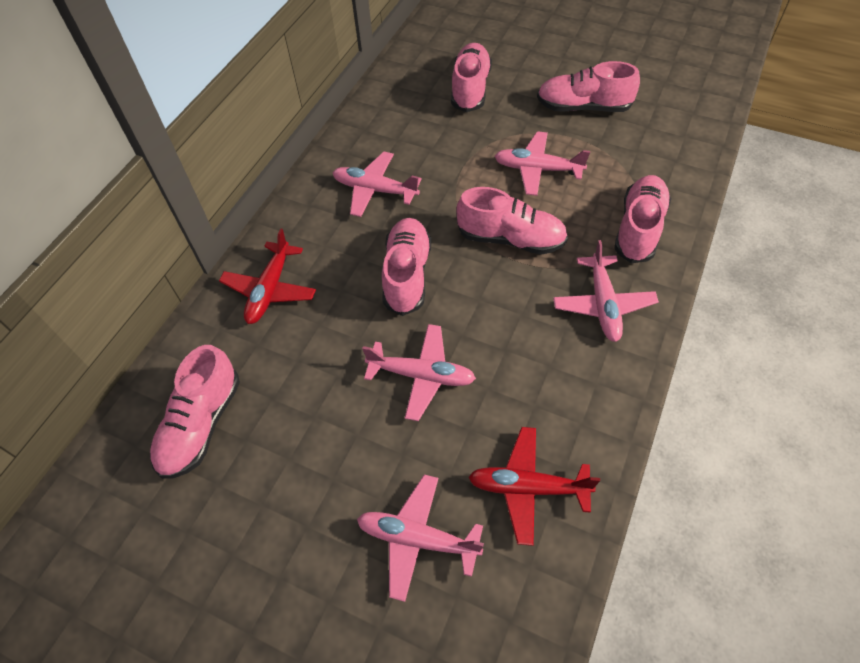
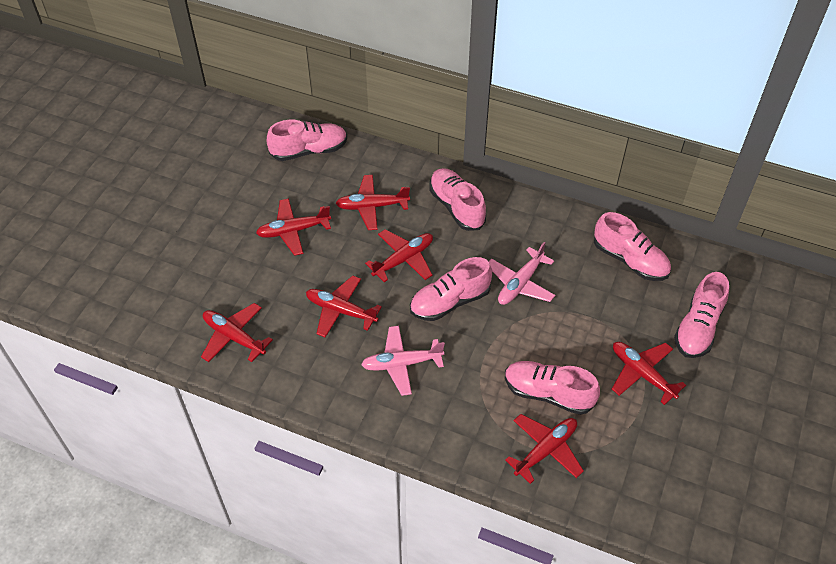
pink plane: [333,151,422,217] [357,474,484,602] [362,324,476,421] [495,131,590,196] [553,240,659,342] = 5 -> [361,326,445,396] [489,242,555,305] = 2
red plane: [219,228,316,324] [468,427,600,546] = 2 -> [201,303,273,362] [256,198,331,256] [306,276,382,337] [335,175,410,230] [365,229,433,282] [505,414,584,484] [612,342,686,405] = 7

